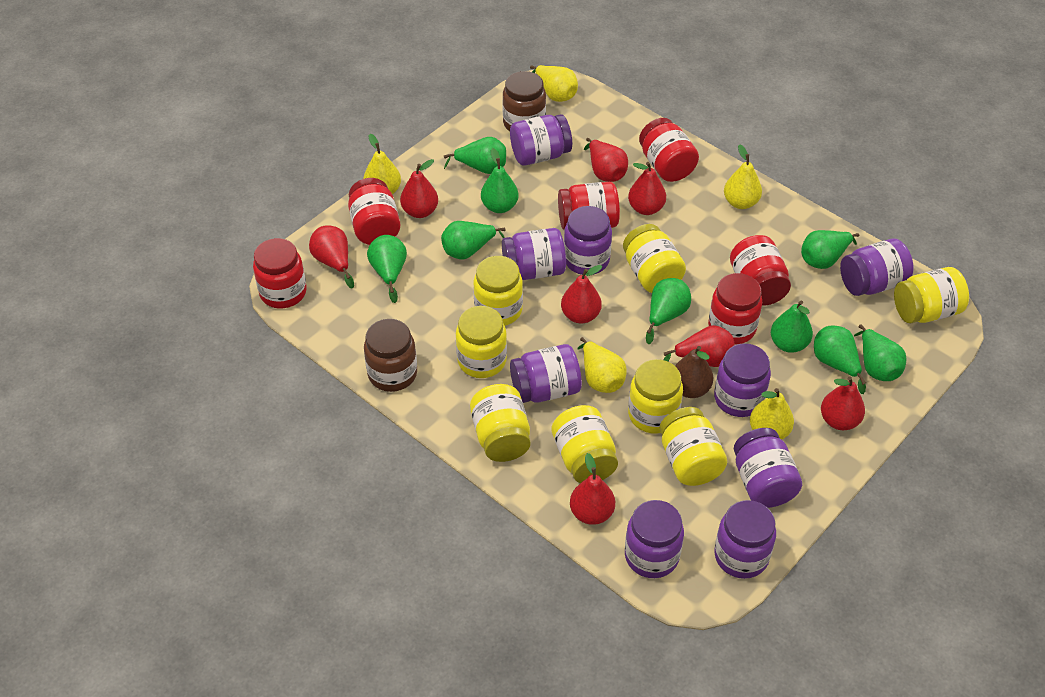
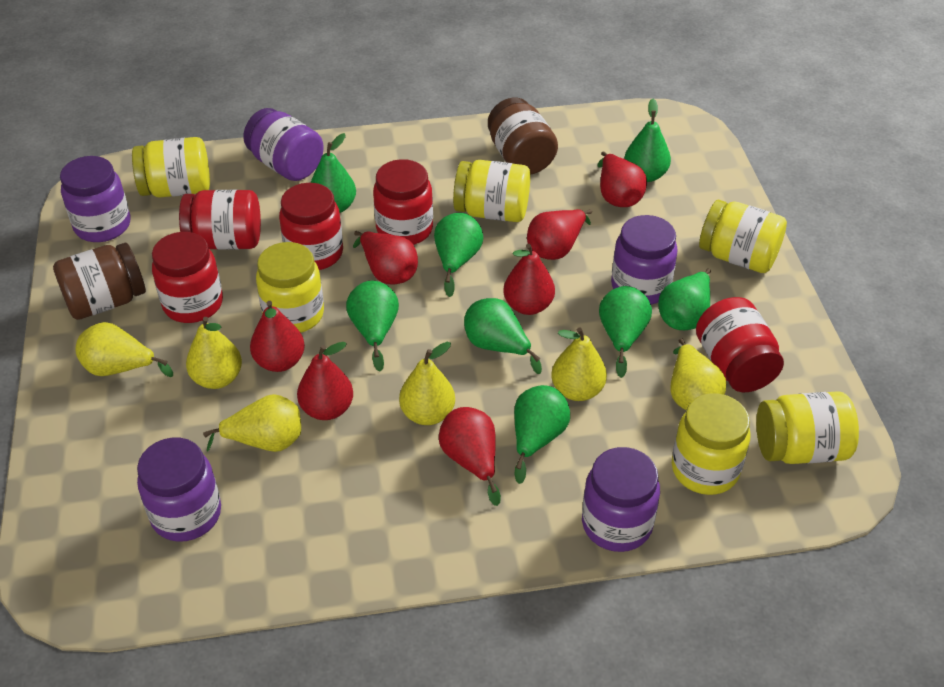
brown pear: [675,346,713,398] = 1 -> none = 0
green pear: [367,235,407,303] [441,221,505,260] [444,137,506,174] [481,148,519,213] [646,278,691,344] [771,300,813,353] [801,230,859,269] [814,325,866,394] [854,324,907,381] = 9 -> [310,133,356,213] [346,281,399,371] [434,213,483,297] [464,298,542,374] [514,385,570,484] [599,286,652,378] [624,99,671,182] [658,269,711,330] = 8
purple jar: [502,228,566,280] [510,114,572,166] [510,344,582,403] [564,206,612,275] [625,500,684,578] [714,343,771,417] [714,500,776,579] [734,428,802,508] [840,238,914,296] = 9 -> [60,156,130,242] [137,438,221,542] [243,108,324,181] [582,447,660,552] [611,215,678,304] = 5
red jar: [253,238,307,309] [348,178,400,245] [558,182,620,230] [639,118,699,182] [708,273,762,344] [730,235,791,306] = 6 -> [152,232,223,323] [179,190,261,250] [279,183,343,270] [373,159,433,245] [696,297,784,392] = 5
red pear: [309,225,354,289] [400,159,438,218] [561,265,602,324] [570,453,615,525] [584,138,628,182] [628,162,666,215] [663,325,735,367] [821,376,865,430] = 8 -> [250,301,305,372] [297,342,353,420] [353,231,418,284] [439,407,501,506] [503,244,555,315] [527,209,592,260] [598,151,647,207] = 7
yellow jar: [456,306,507,378] [470,384,531,462] [474,256,523,326] [552,405,618,483] [623,224,686,293] [628,359,683,434] [660,407,727,486] [894,267,969,323] = 8 -> [132,137,210,198] [256,242,324,333] [453,160,530,222] [672,393,750,495] [699,200,787,273] [756,391,859,464] = 6
yellow pear: [363,134,401,194] [530,65,578,102] [578,337,627,393] [724,144,762,209] [750,388,794,440] = 5 -> [76,322,173,377] [186,317,242,389] [203,394,301,452] [399,342,455,425] [552,327,607,401] [670,338,727,410] = 6

